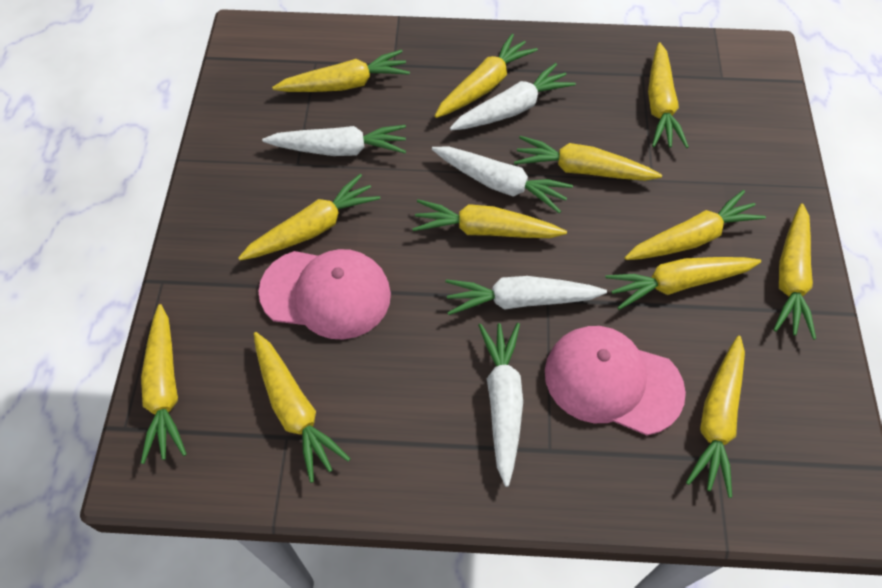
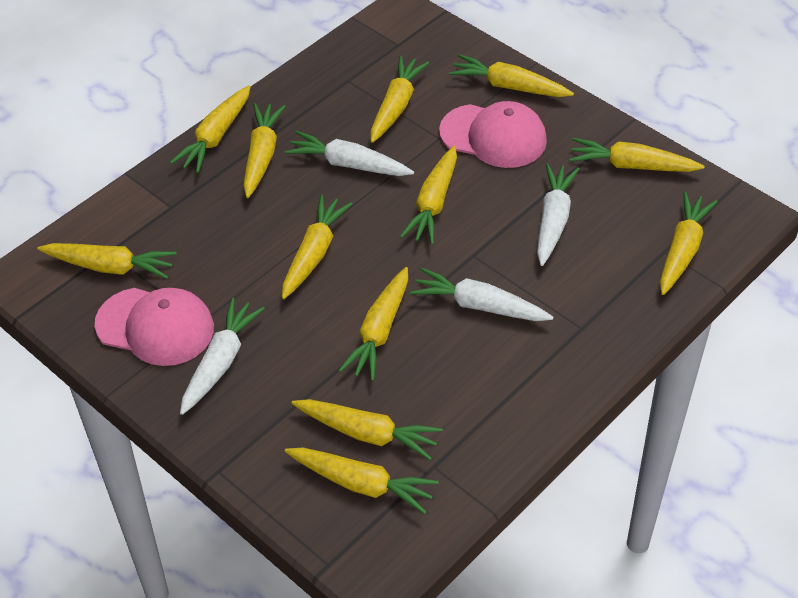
white carrot: [262,125,406,156] [432,147,573,214] [445,276,607,315] [450,63,576,130] [478,323,523,487] = 5 -> [180,298,265,415] [285,131,414,176] [410,267,553,321] [537,163,579,266] = 4

